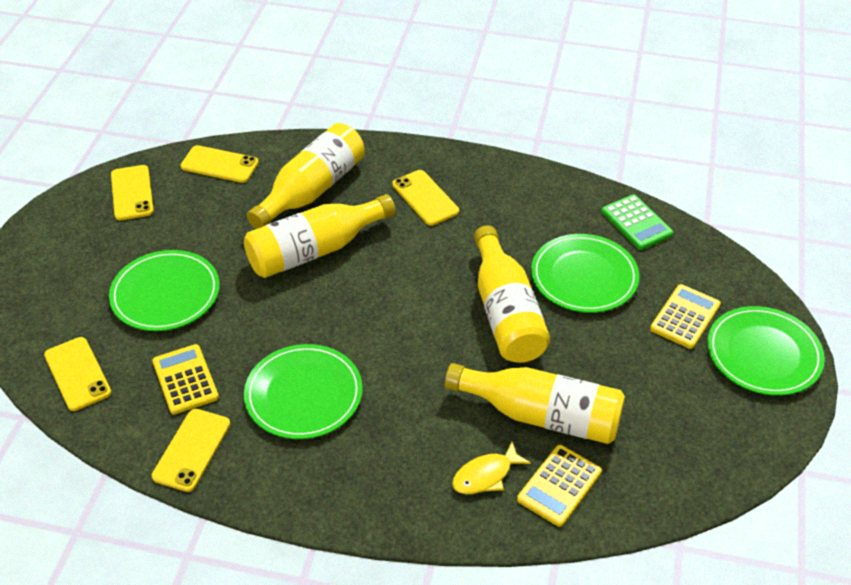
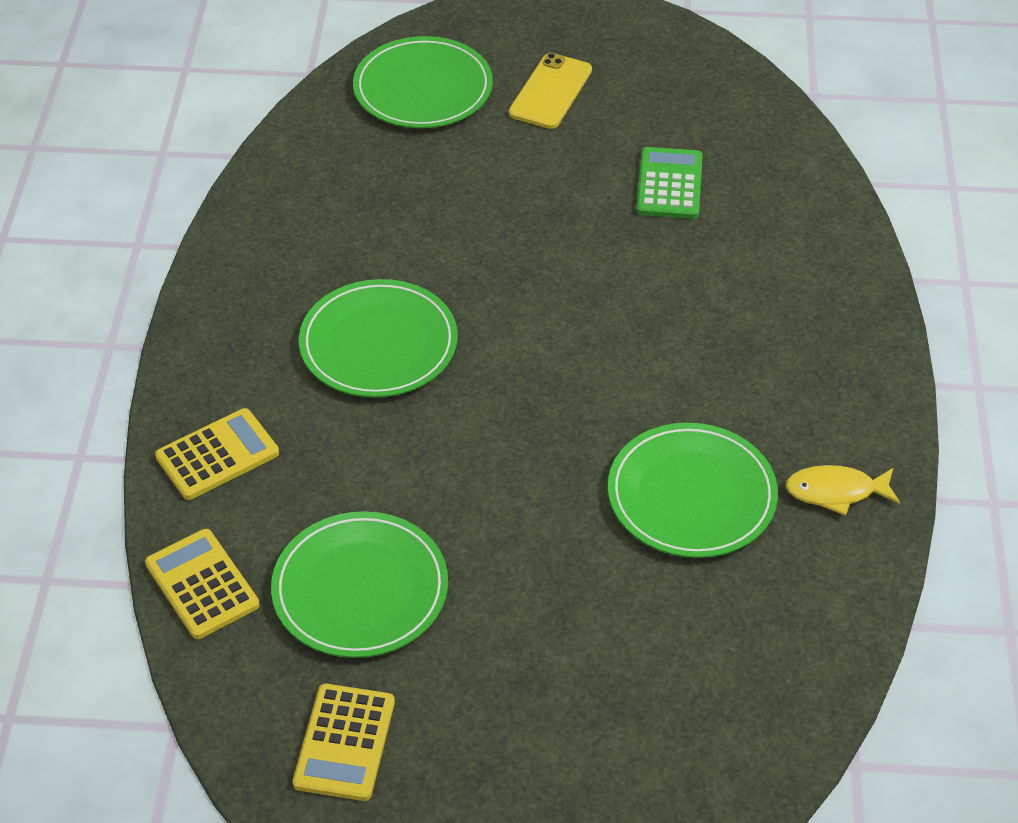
yellow bottle: [244,194,396,278] [247,123,365,229] [445,363,625,444] [474,225,550,363] = 4 -> none = 0
yellow phone: [44,337,111,411] [111,165,154,220] [152,409,230,492] [181,145,259,183] [392,170,459,226] = 5 -> [509,53,592,129] = 1

